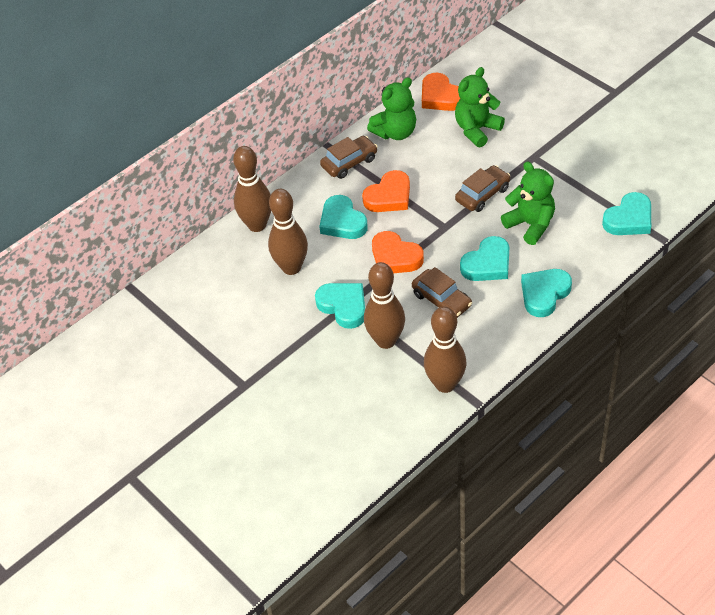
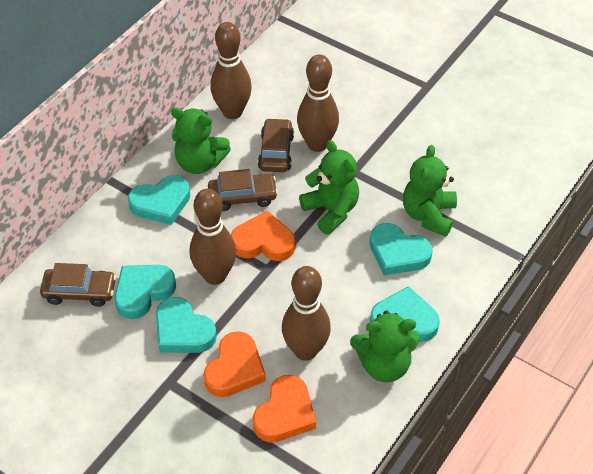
green teddy bear: [367,77,416,140] [455,67,505,148] [501,162,555,245] = 3 -> [171,108,231,174] [299,140,359,235] [350,310,420,382] [403,145,457,237] = 4

